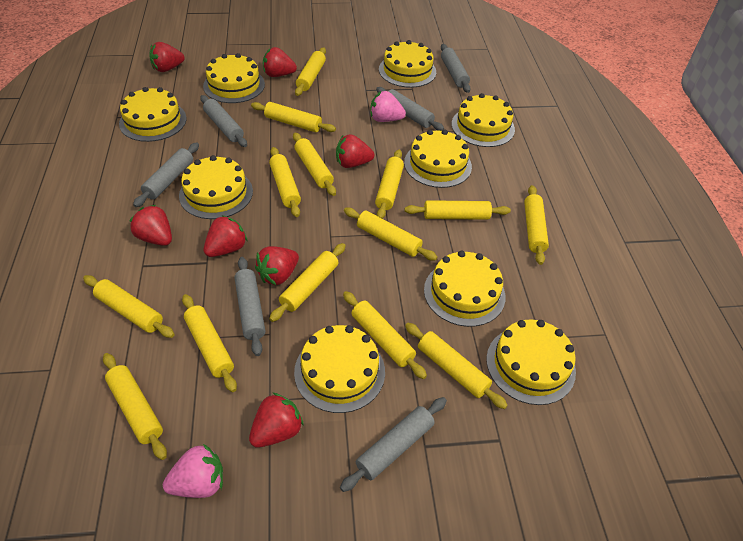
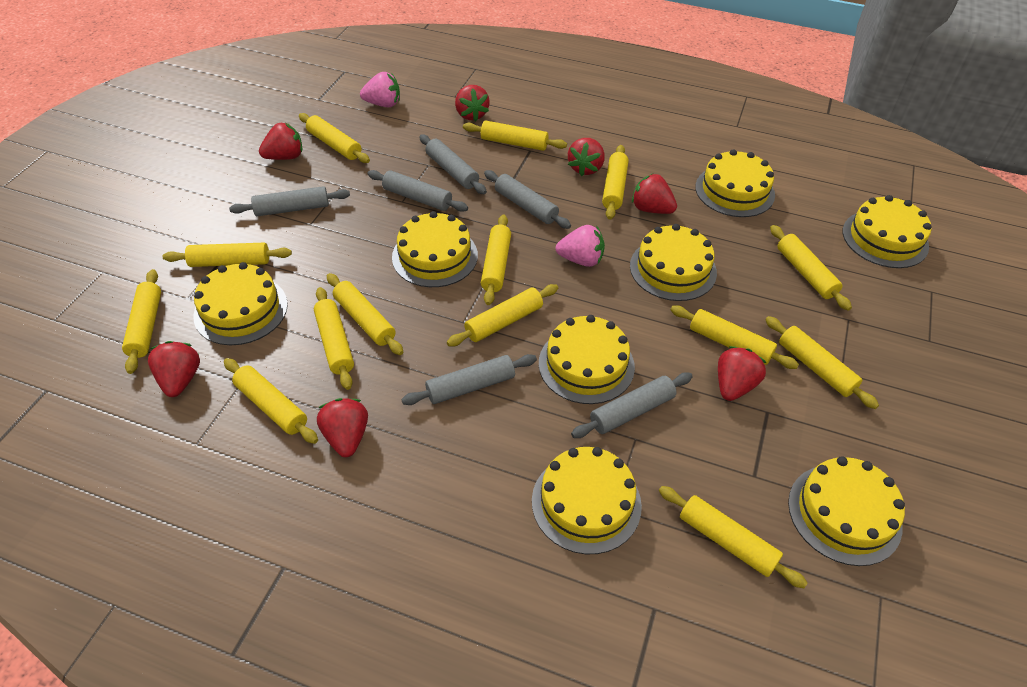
yellow cake: [119,87,187,142] [179,155,253,219] [203,53,265,103] [294,325,385,413] [379,40,436,88] [404,130,472,188] [424,251,505,327] [451,93,515,147] [486,320,576,405] = 9 -> [193,262,288,345] [392,211,478,287] [532,447,642,554] [539,315,635,404] [630,224,717,301] [695,149,775,217] [788,456,905,566] [843,195,932,268] = 8

